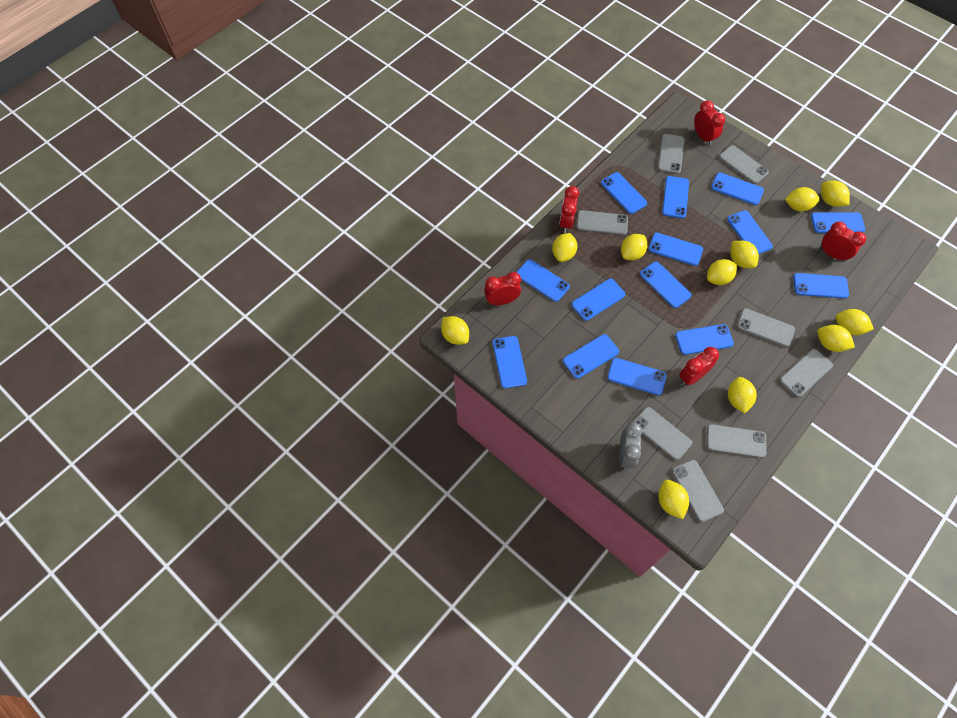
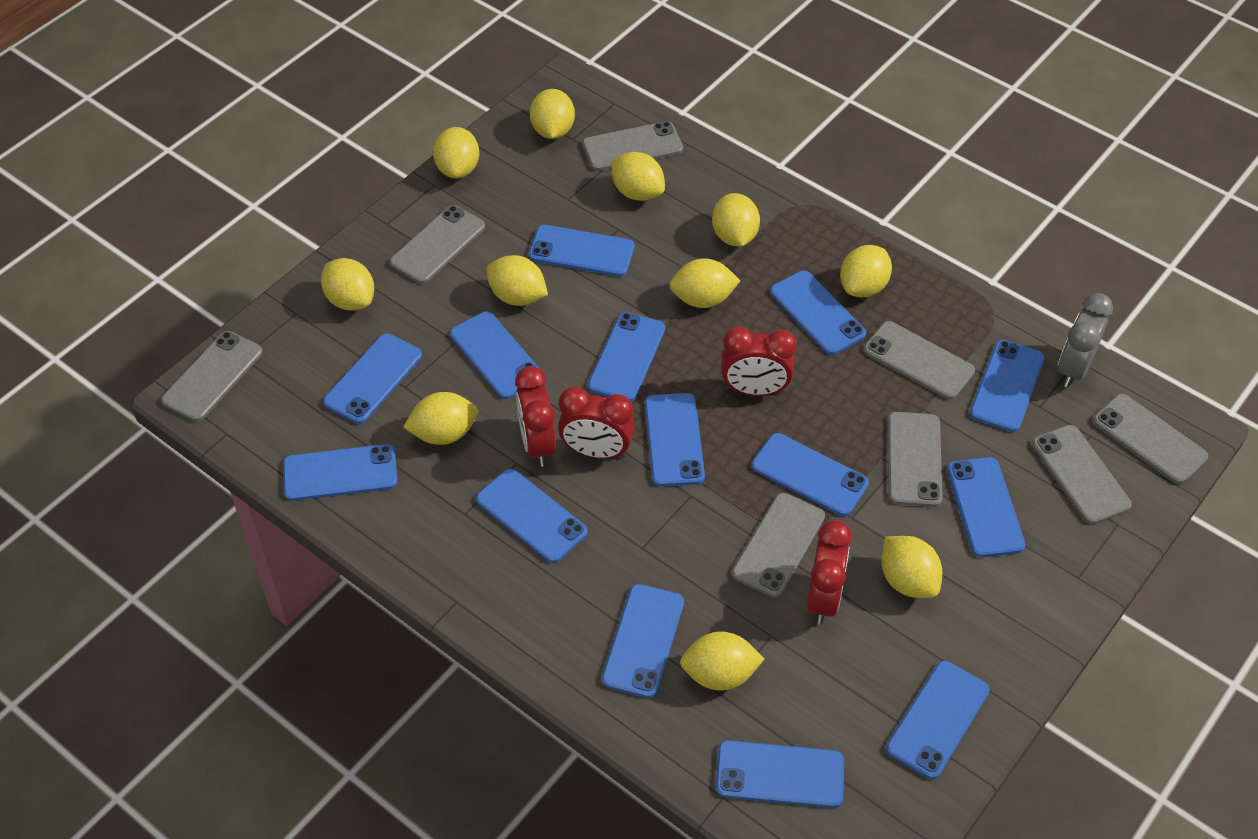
red clock: [484,272,521,305] [559,186,579,233] [679,347,719,386] [694,100,725,145] [820,222,866,262] = 5 -> [515,366,556,467] [558,387,635,459] [721,327,797,396] [807,520,852,624] = 4

